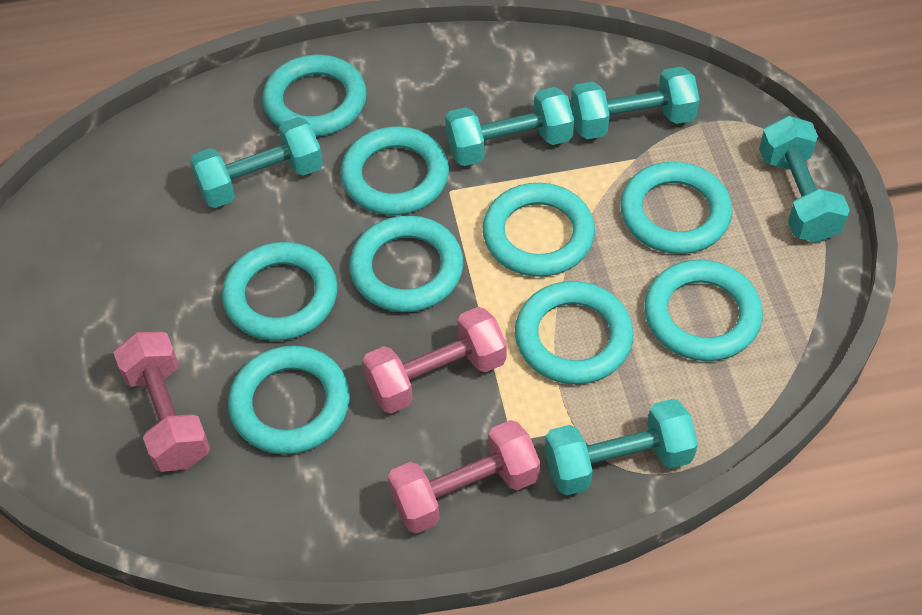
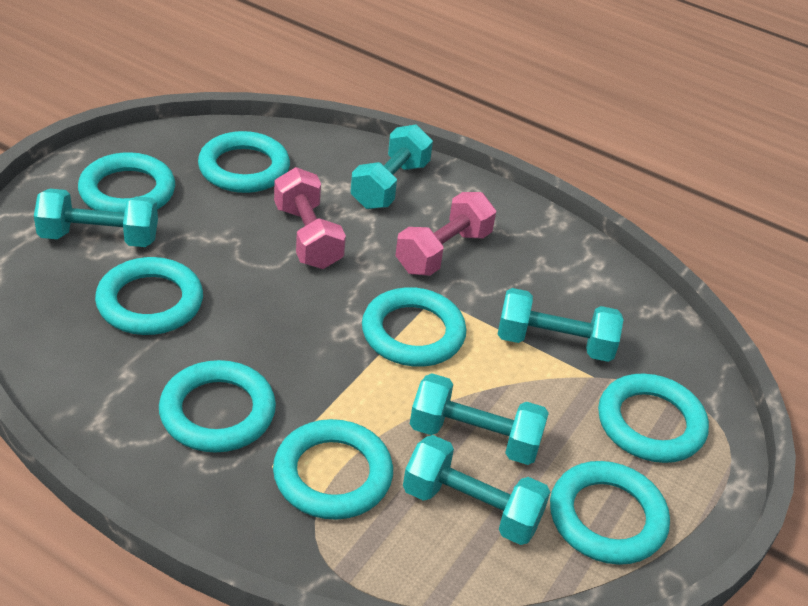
pink dumbbell: [114,332,210,472] [362,307,507,414] [387,420,540,534] = 3 -> [274,167,346,269] [395,192,496,276] = 2
turquoise ring: [222,242,338,341] [228,345,350,455] [262,55,367,137] [341,126,449,215] [350,215,463,312] [482,183,595,277] [515,281,634,384] [620,162,733,254] [644,260,763,361] = 9 -> [78,152,175,213] [95,257,203,335] [159,360,276,452] [198,131,290,193] [273,419,393,520] [362,287,466,367] [550,461,670,565] [598,374,709,463] = 8

